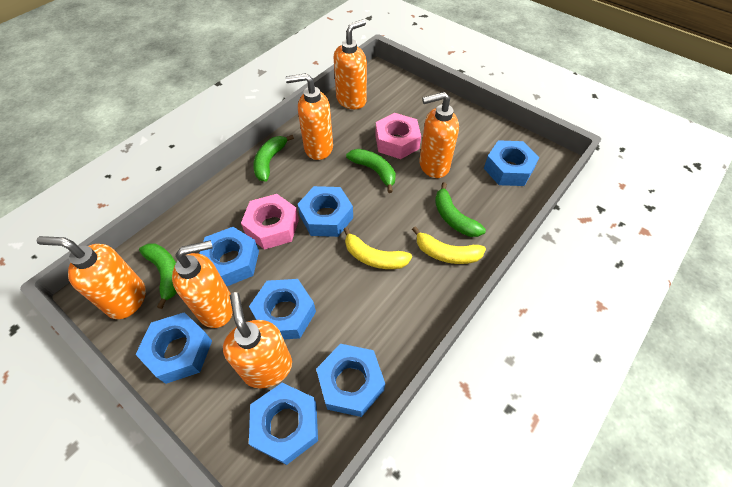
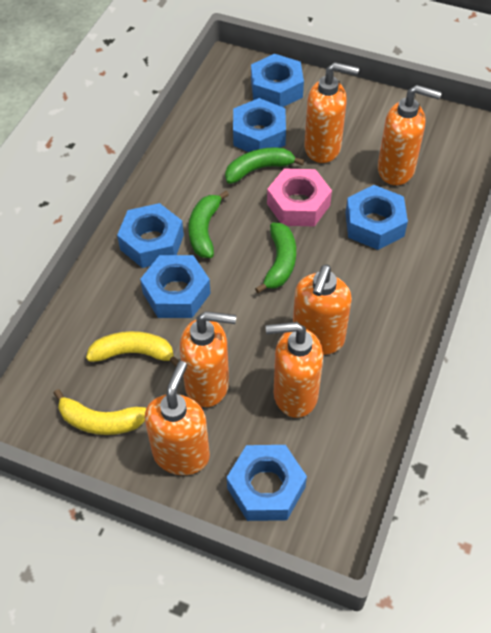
blue nut: [135,312,212,384] [199,227,259,286] [249,279,316,339] [249,383,318,465] [297,186,353,237] [316,344,385,417] [484,140,540,186] = 7 -> [117,203,184,268] [140,255,211,318] [227,445,307,521] [233,98,286,152] [251,54,304,107] [345,185,408,250] = 6
green banana: [139,243,177,309] [253,135,294,182] [346,149,396,193] [435,182,486,237] = 4 -> [188,191,229,258] [225,147,304,184] [255,223,296,293] = 3
pink nut: [241,194,299,250] [375,113,421,159] = 2 -> [267,169,332,227] = 1

